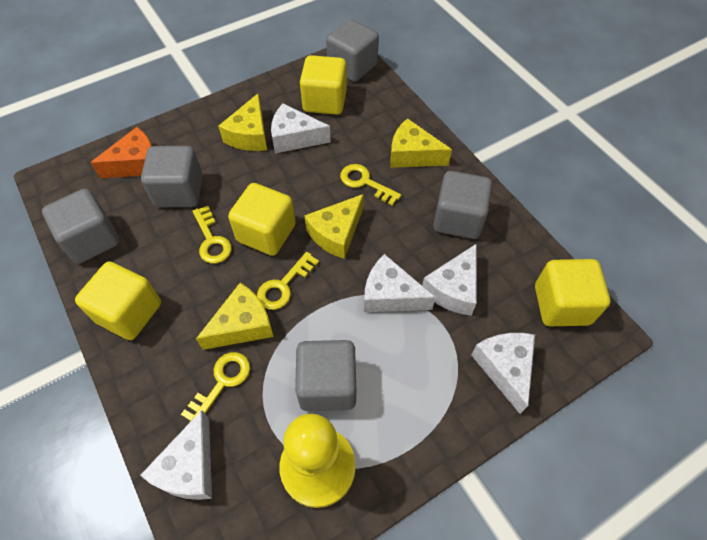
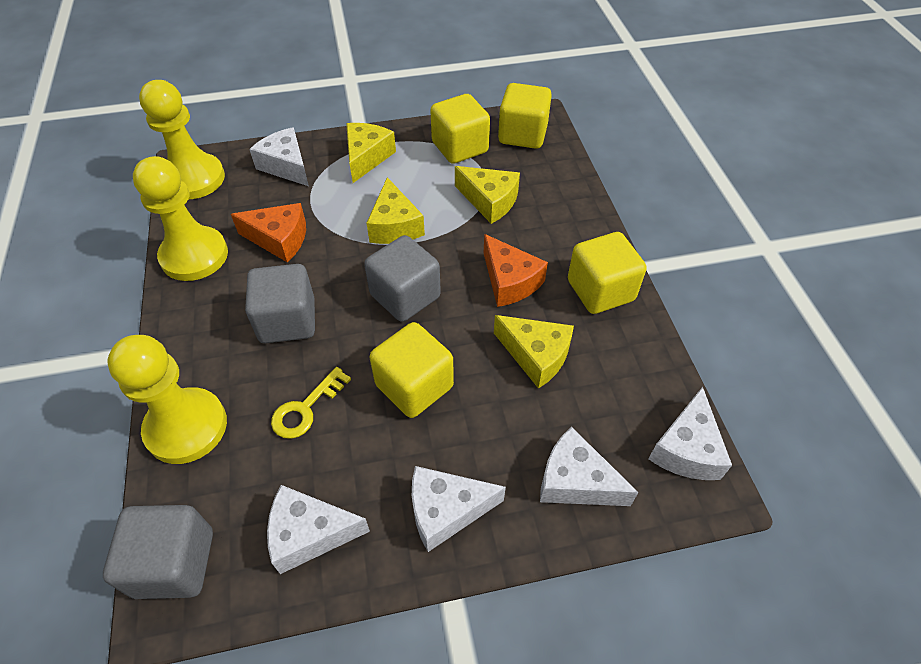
grey cube: [42,189,120,264] [141,146,203,207] [295,340,356,411] [326,19,379,82] [433,171,492,239] = 5 -> [103,505,213,599] [245,264,315,343] [364,235,441,322] = 3
orange cheese: [90,127,152,178] = 1 -> [231,203,306,263] [484,234,548,307] = 2
yellow key: [181,352,250,422] [193,206,232,264] [257,252,319,310] [340,164,401,206] = 4 -> [271,367,351,439] = 1
yellow pawn: [280,414,356,508] = 1 -> [107,335,227,464] [133,156,228,281] [139,80,225,199] = 3

